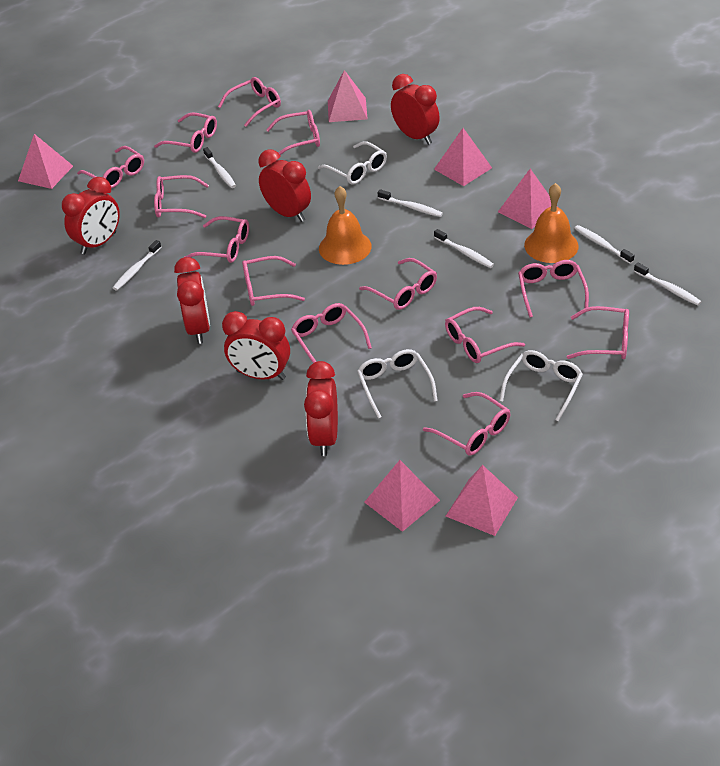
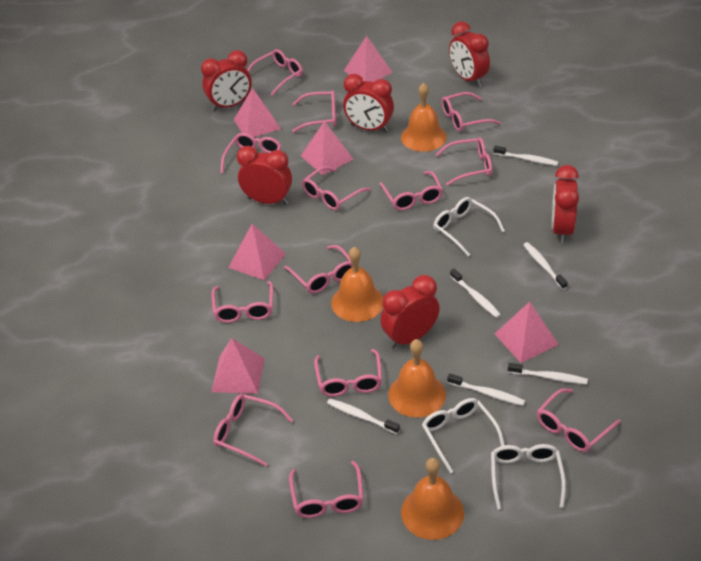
orange bell: [319,186,372,265] [524,183,579,263] = 2 -> [331,247,384,322] [388,339,446,418] [401,83,447,152] [401,458,464,540] = 4

